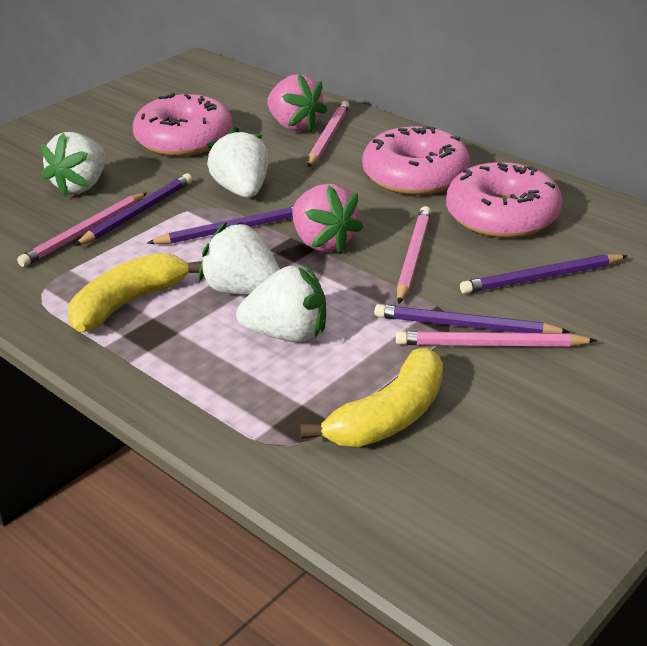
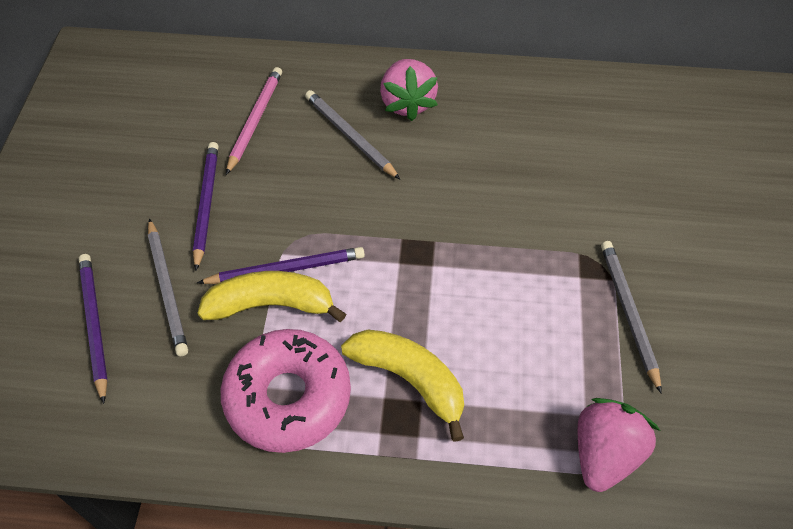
grey pencil: none = 0 -> [148,218,188,356] [305,90,400,179] [601,241,661,393] = 3
pink donut: [133,92,233,156] [362,126,470,195] [446,162,563,238] = 3 -> [221,329,351,453] = 1
pink pencil: [17,193,147,267] [307,101,349,167] [396,331,597,347] [397,206,431,304] = 4 -> [226,67,282,175] = 1
purple pencil: [74,174,192,246] [147,206,293,244] [374,304,570,333] [460,254,628,294] = 4 -> [79,254,108,404] [193,142,218,271] [197,247,365,284] = 3
white strawberry: [40,132,106,197] [199,222,280,295] [207,127,269,198] [236,265,326,342] = 4 -> none = 0

